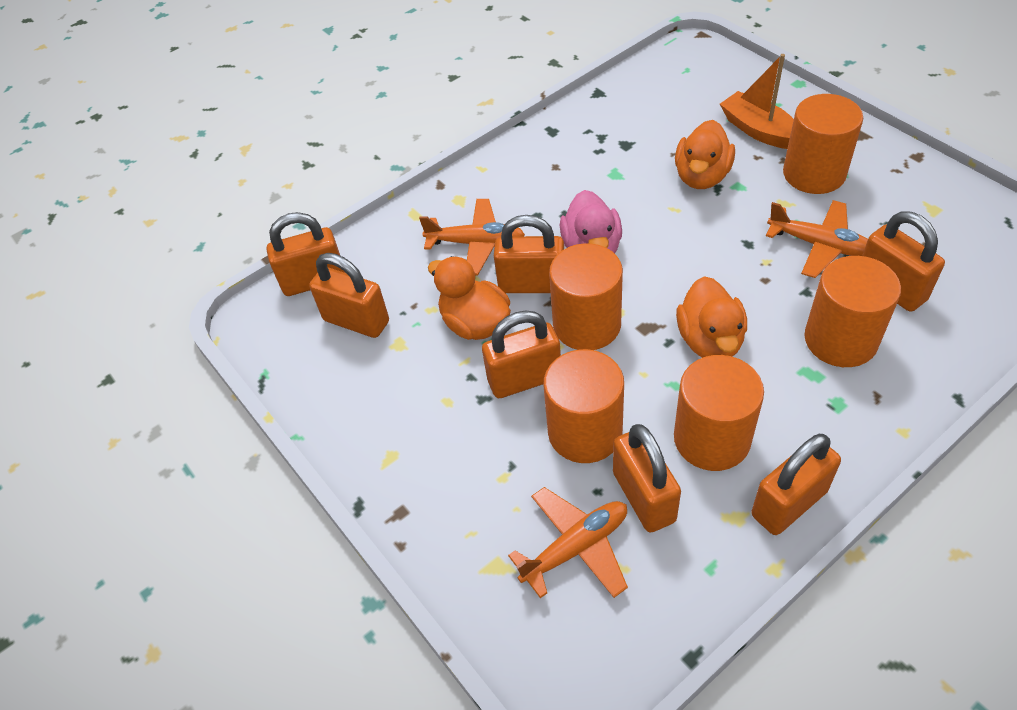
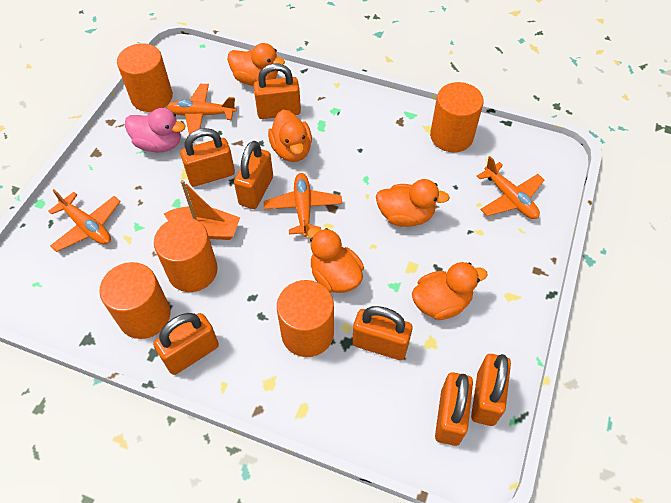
orange duck: [428,256,511,340] [675,120,735,189] [676,276,747,358] = 3 -> [227,43,285,86] [268,110,312,162] [308,227,364,293] [376,179,450,227] [412,262,487,320] = 5
orange plane: [419,199,525,275] [508,487,628,598] [766,200,868,278] = 3 -> [49,189,121,252] [166,84,237,135] [264,173,342,237] [477,156,544,219] = 4

